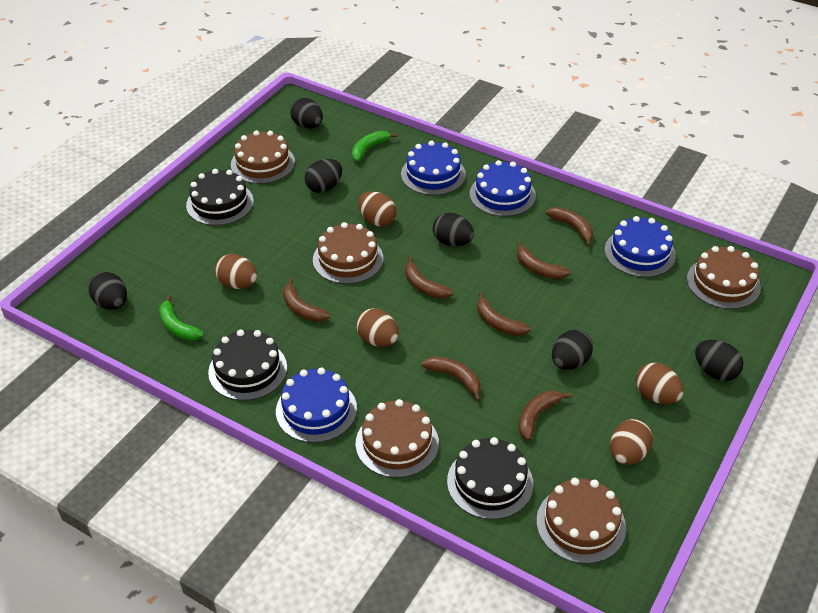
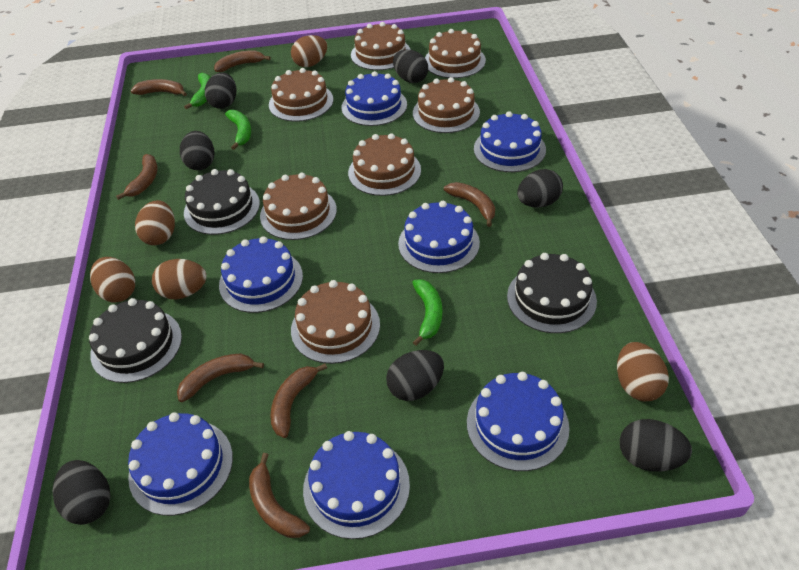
black egg: [88,272,127,310] [290,98,323,129] [305,159,342,193] [433,213,474,246] [552,330,593,370] [695,340,743,381] = 6 -> [53,460,111,525] [180,131,214,170] [205,73,236,109] [386,350,444,401] [393,50,428,83] [517,169,563,208] [620,419,692,471] = 7
blue cake: [276,368,357,443] [401,141,466,195] [470,160,536,217] [605,216,676,277] = 4 -> [128,412,233,516] [219,236,303,313] [303,431,410,539] [342,71,407,126] [398,201,480,273] [467,372,569,471] [474,111,546,172] = 7
brown cake: [231,130,295,184] [313,222,383,284] [356,399,439,478] [536,478,626,564] [687,246,761,309] = 5 -> [260,172,337,240] [269,68,333,122] [291,280,380,364] [348,133,421,196] [351,22,411,70] [413,77,480,133] [425,29,486,78] = 7
green banana: [159,295,204,341] [352,131,397,162] = 2 -> [184,73,211,110] [225,110,251,150] [412,279,442,346] = 3

